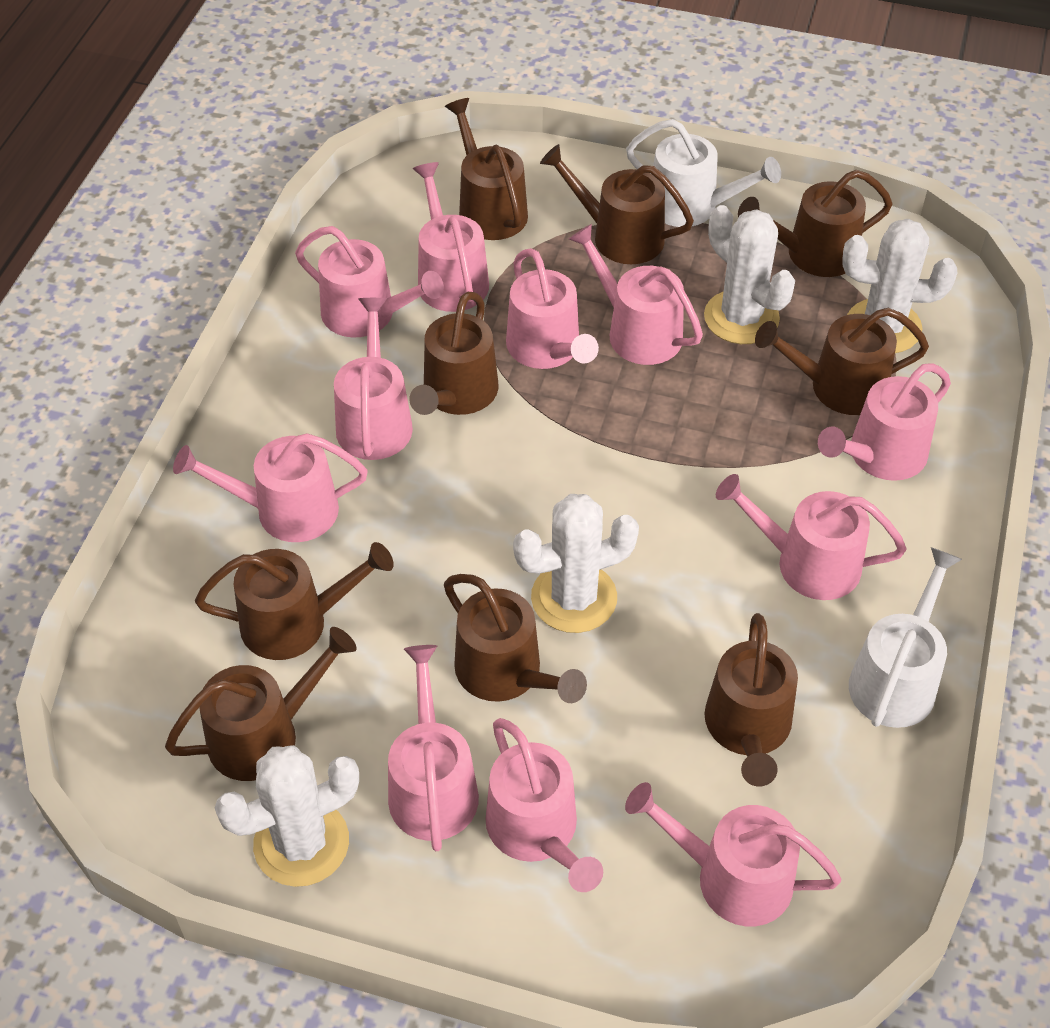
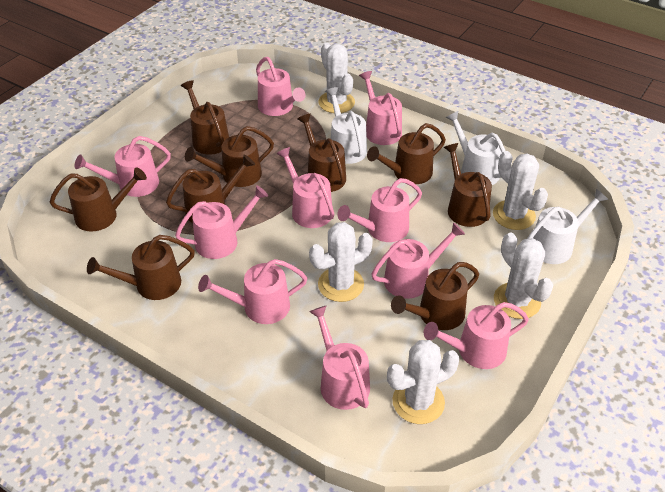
pink watering can: [173,433,368,542] [295,226,444,337] [334,298,413,460] [388,645,479,851] [413,162,489,312] [485,718,603,892] [506,248,599,369] [569,224,703,365] [625,782,842,926] [716,474,907,600] [818,363,951,481] = 11 -> [75,136,171,197] [175,185,268,259] [198,259,307,324] [256,57,306,116] [276,147,334,228] [309,305,370,410] [337,178,422,242] [359,71,402,145] [371,222,465,299] [424,302,529,369] = 10
white cactus: [215,745,359,887] [513,494,639,633] [704,205,795,344] [842,219,957,353] = 4 -> [309,222,373,302] [318,43,355,113] [387,340,460,424] [493,151,548,230] [494,232,553,319] = 5
white watering can: [626,119,781,227] [849,547,962,728] = 2 -> [325,87,367,164] [445,111,506,185] [527,189,609,264] = 3

